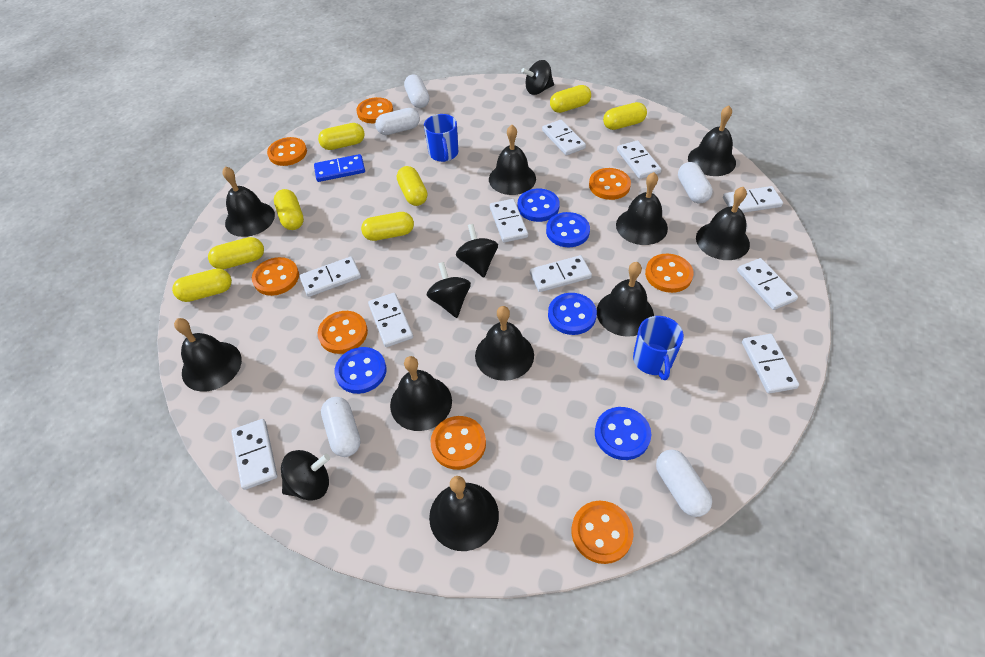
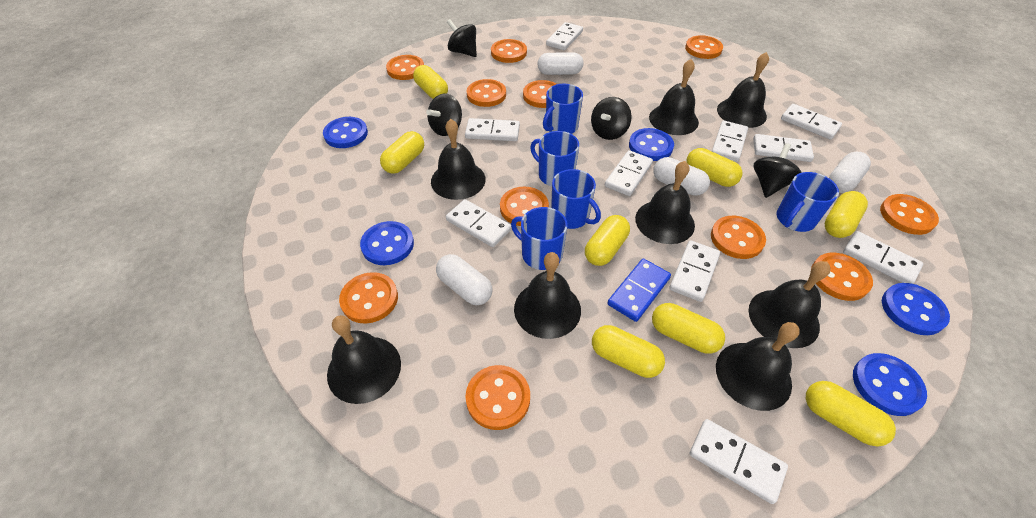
black bell: [174,318,242,392] [222,166,275,237] [390,356,452,431] [429,476,499,551] [475,306,534,381] [489,125,536,195] [597,262,654,337] [616,172,668,245] [688,105,736,176] [696,187,750,260] = 10 -> [327,315,401,404] [431,119,486,200] [514,252,581,339] [635,161,695,244] [649,59,699,135] [716,322,800,411] [717,52,769,128] [749,261,831,348] = 8
blue mug: [424,114,458,162] [633,316,684,380] = 2 -> [511,207,567,270] [530,131,579,186] [543,84,583,134] [551,169,601,229] [776,172,839,232] = 5
orange button: [252,257,299,296] [267,137,307,166] [318,311,368,354] [356,97,393,123] [430,416,486,470] [571,501,633,564] [589,168,631,200] [645,254,694,293] = 8 -> [339,272,398,324] [386,55,424,80] [466,365,530,430] [467,79,506,107] [491,39,527,63] [500,187,549,226] [523,80,556,108] [685,35,723,59] [711,216,766,259] [811,253,873,301] [880,194,939,235] = 11
white capsule: [321,397,361,457] [375,108,420,135] [404,74,429,108] [656,449,712,517] [678,162,713,203] = 5 -> [436,254,492,305] [538,52,583,75] [653,157,710,196] [829,152,871,193] = 4

